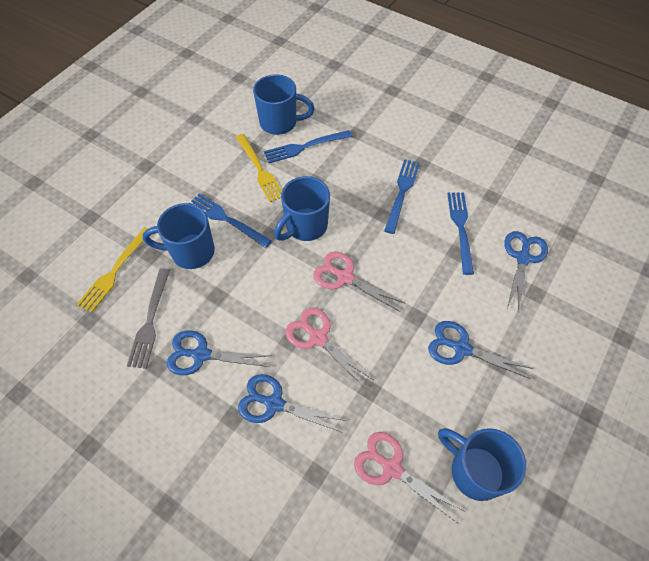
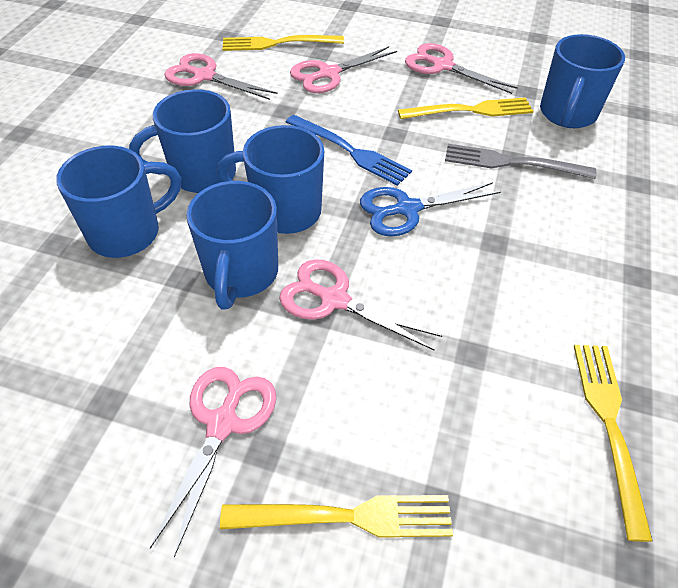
blue fork: [190,194,272,248] [264,130,352,163] [384,159,420,234] [447,192,474,275] = 4 -> [286,115,412,186] = 1
blue mug: [143,203,215,269] [253,74,315,135] [274,176,330,241] [438,428,526,501] = 4 -> [56,146,181,258] [129,89,236,193] [186,181,278,310] [217,125,324,234] [540,34,625,128] = 5
blue scissors: [167,330,271,375] [238,374,347,433] [428,321,533,379] [504,231,548,313] = 4 -> [360,182,501,237] = 1
pink scissors: [285,308,373,388] [313,251,404,312] [354,432,464,523] = 3 -> [150,367,276,557] [164,53,278,100] [279,259,442,351] [290,46,397,93] [405,43,518,94] = 5
yellow fork: [77,227,148,313] [236,134,282,202] = 2 -> [220,495,453,538] [223,35,344,51] [398,97,534,119] [574,345,653,542] = 4

